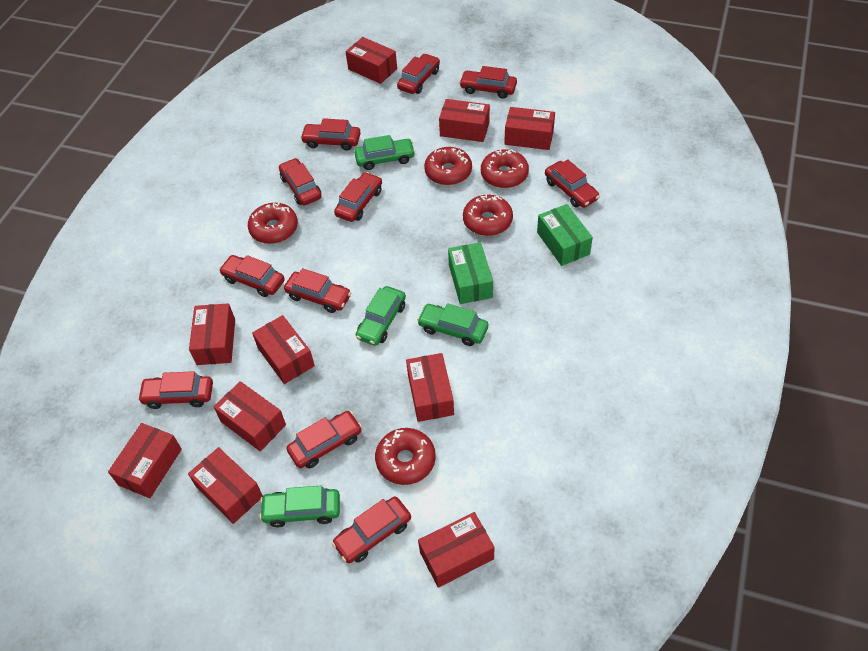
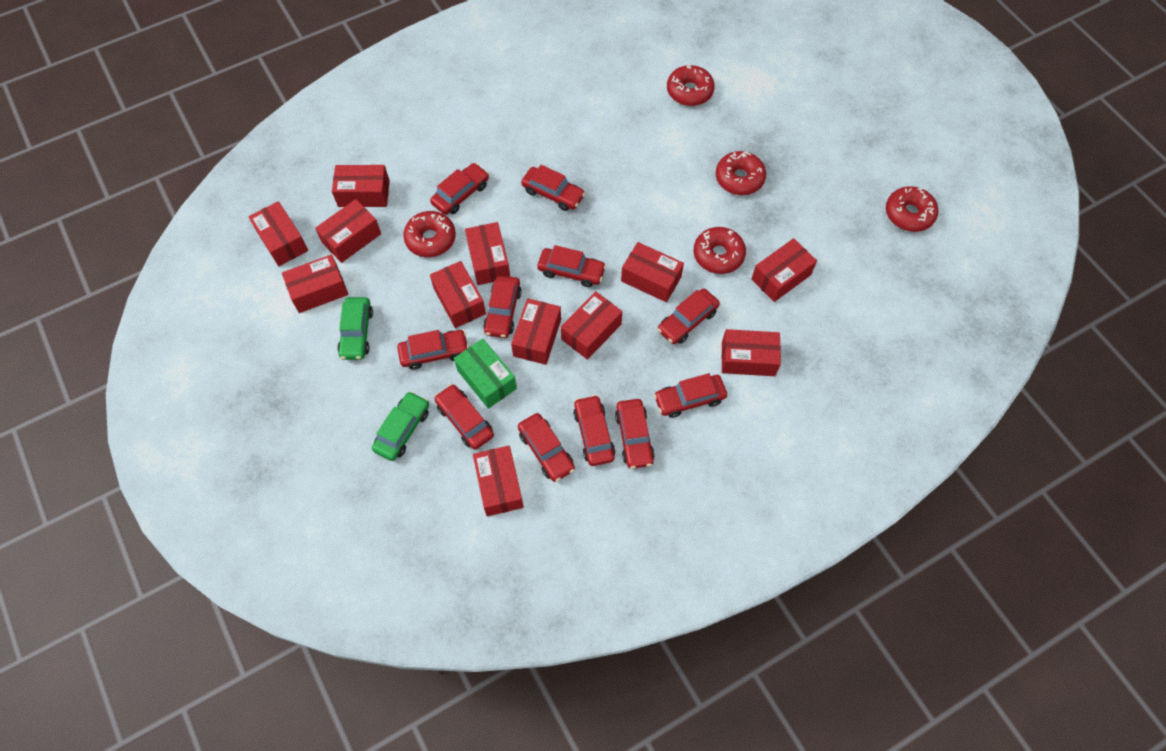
green box: [448,242,493,304] [537,204,593,266] = 2 -> [454,339,517,409] = 1
green car: [259,486,340,527] [354,135,415,170] [356,286,406,346] [417,303,488,346] = 4 -> [337,297,373,360] [372,391,429,461] = 2
red box: [108,423,182,498] [188,447,263,524] [189,303,235,365] [214,381,286,451] [252,315,315,384] [346,37,397,84] [406,353,454,422] [418,512,495,588] [439,99,490,142] [504,107,555,150] = 10 -> [248,201,308,266] [282,254,349,313] [315,199,381,263] [332,165,390,207] [430,261,486,328] [465,222,510,285] [473,446,524,516] [511,298,561,365] [561,292,622,360] [621,242,684,302] [721,329,781,376] [751,238,817,302] = 12

